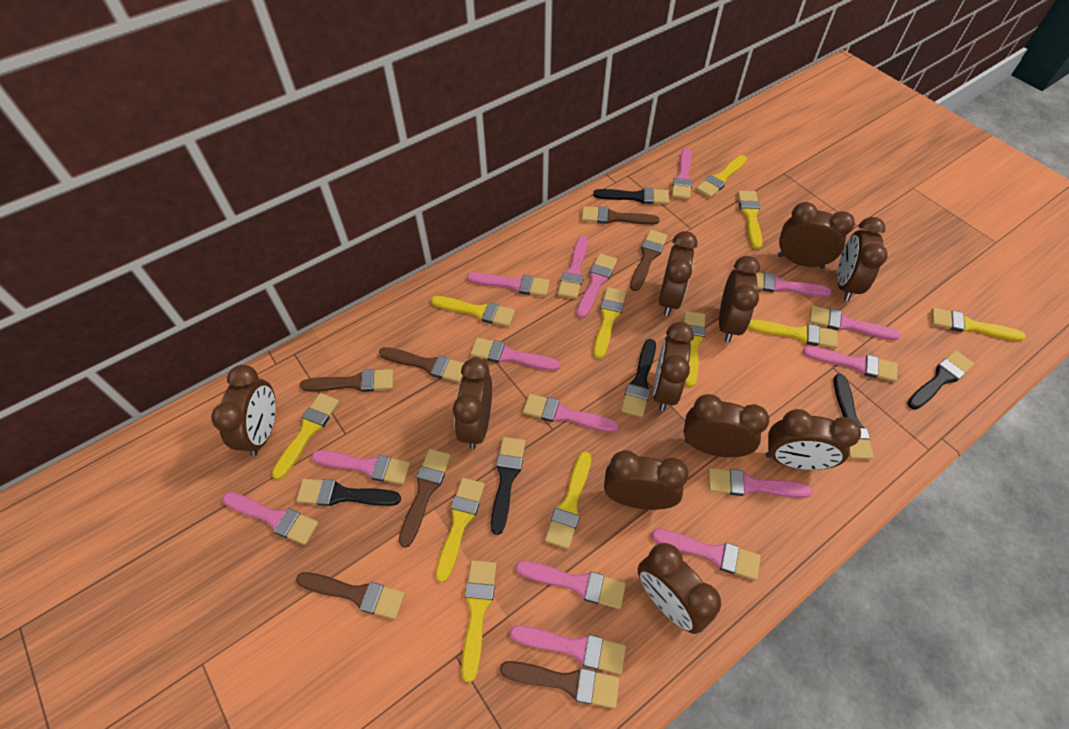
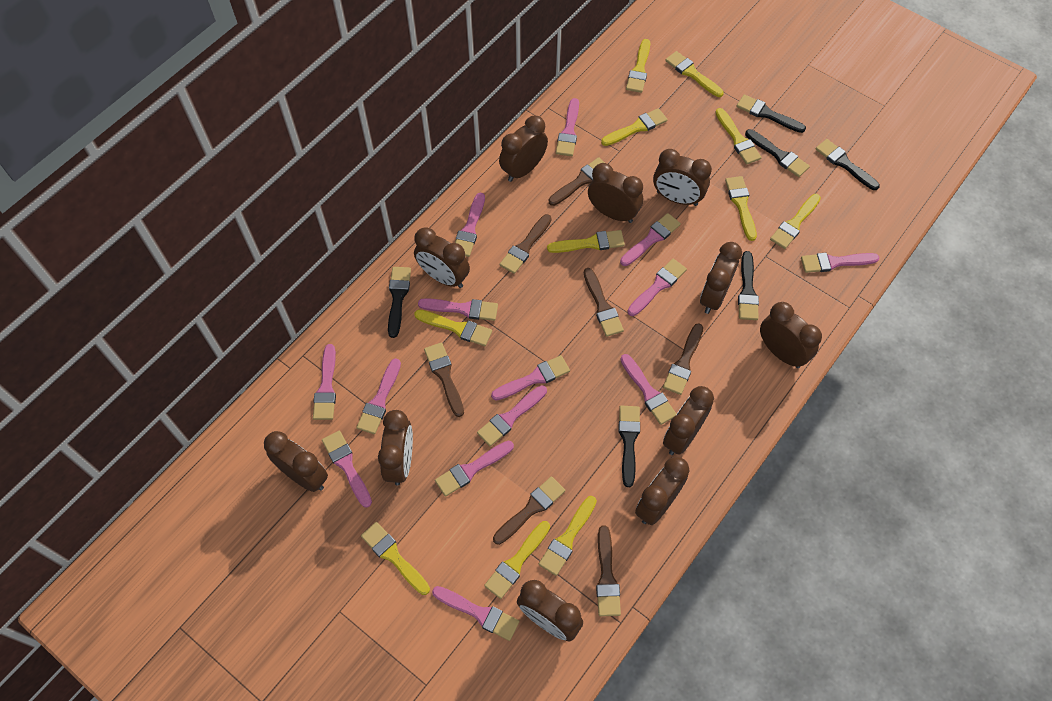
pink brush: [222,492,318,545] [311,450,410,484] [467,272,550,297] [470,338,560,371] [510,625,626,674] [516,561,626,609] [523,394,618,432] [558,236,588,299] [576,253,617,319] [651,528,761,580] [672,148,693,200] [708,468,812,498] [756,272,831,297] [802,346,897,382] [809,306,901,340] = 15 -> [313,344,336,420] [322,431,372,508] [356,358,401,434] [418,298,498,321] [432,586,519,641] [435,441,514,497] [455,193,485,257] [477,385,547,446] [491,355,570,400] [556,98,579,156] [620,213,681,266] [620,354,676,425] [628,259,687,316] [801,253,879,273] = 14

